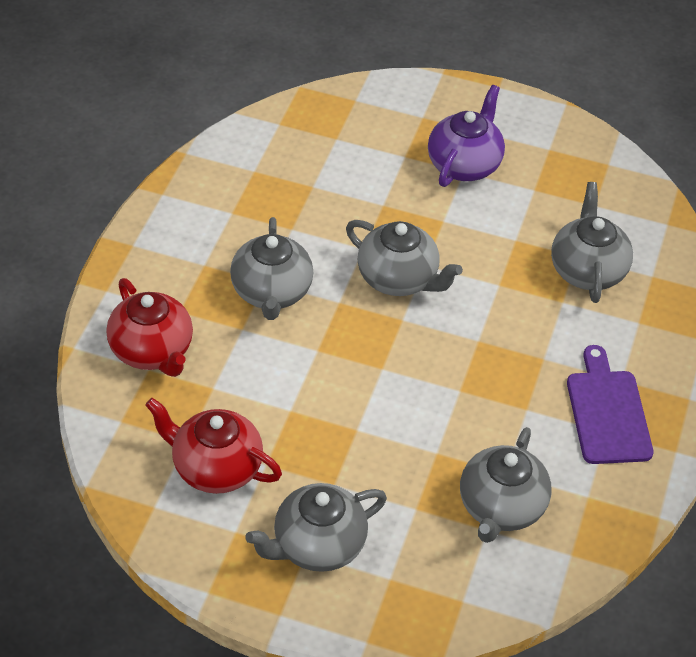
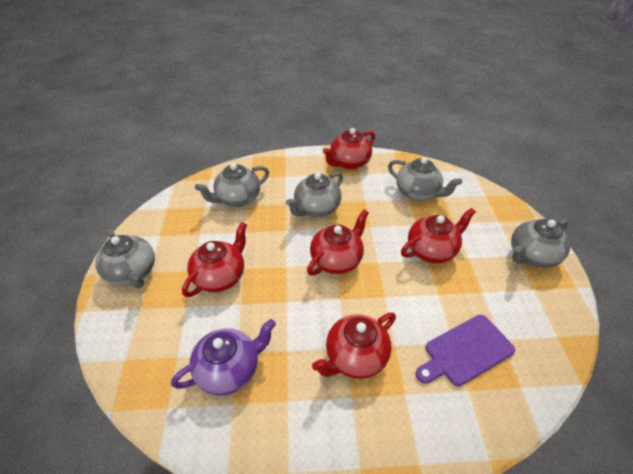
red teapot: [106,278,193,377] [145,398,282,494] = 2 -> [182,222,247,297] [307,210,369,276] [312,312,396,379] [323,128,375,170] [401,208,476,263] = 5

